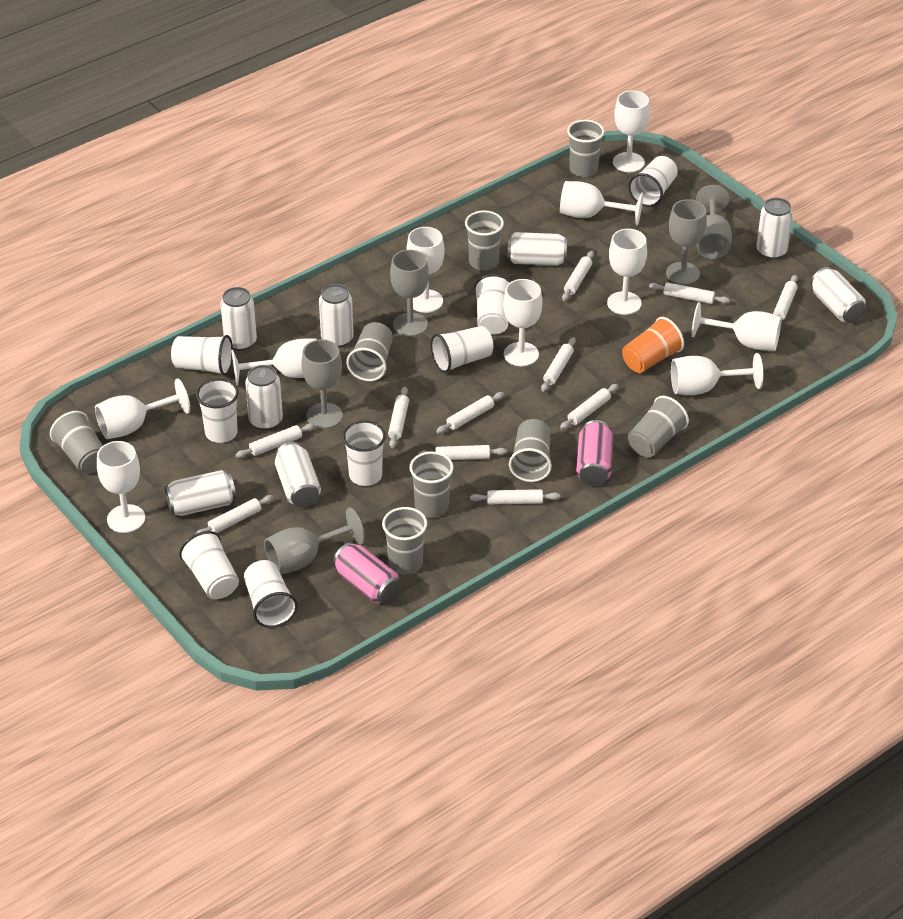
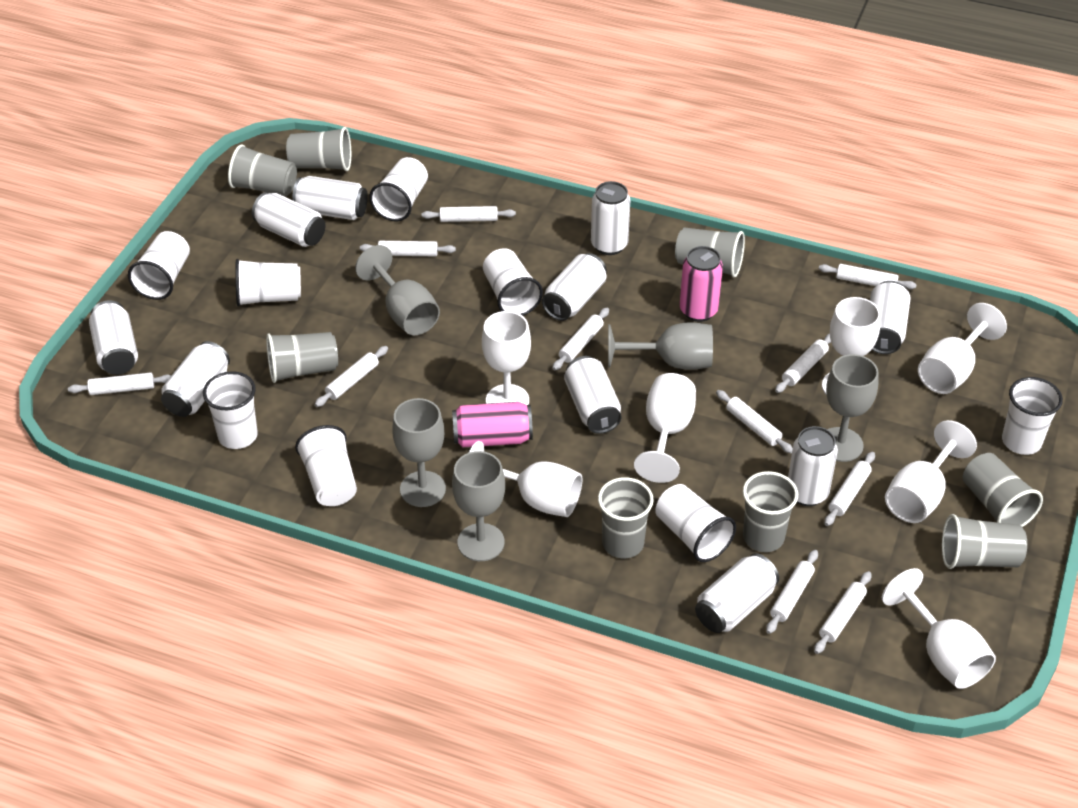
orange cup: [622,317,684,373] = 1 -> none = 0
white can: [164,470,236,516] [220,287,257,351] [245,365,283,431] [275,442,321,507] [319,284,354,348] [507,232,567,266] [756,198,793,260] [810,267,866,323] = 8 -> [89,300,138,375] [161,341,230,417] [252,192,326,247] [292,176,368,220] [542,253,607,321] [564,356,621,434] [591,181,630,255] [695,553,779,633] [788,426,838,506] [870,281,911,354] = 10
white goblet: [95,378,190,439] [97,441,145,533] [231,339,317,385] [406,227,445,313] [503,279,542,366] [560,181,643,226] [607,229,647,315] [613,90,650,172] [671,353,763,395] [692,302,782,351] = 10 -> [469,441,582,517] [482,311,531,405] [634,373,696,483] [822,297,880,395] [882,568,996,689] [885,420,977,523] [918,303,1007,394] = 7

